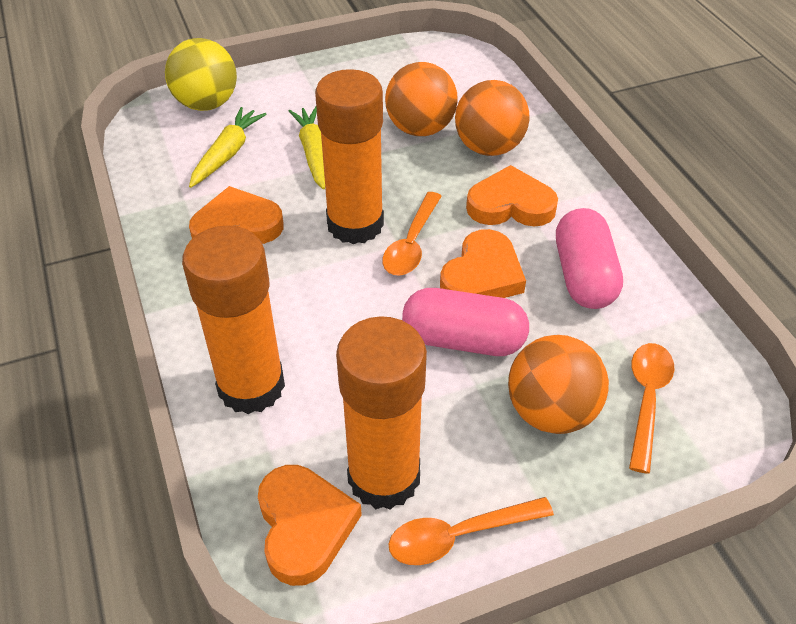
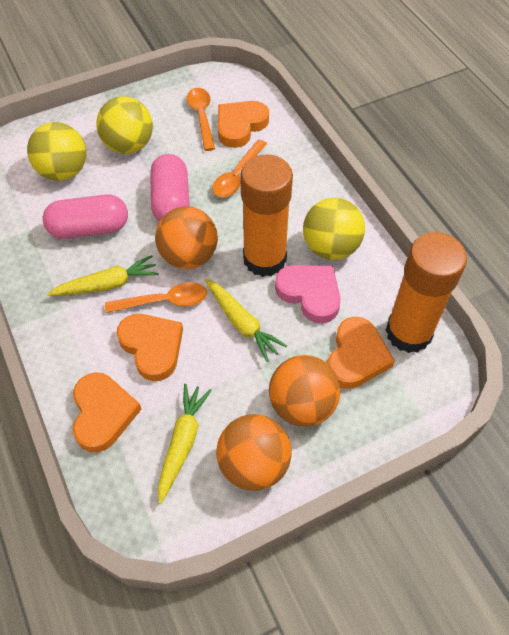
orange glue stick: [182,225,285,414] [315,69,384,244] [336,316,427,510] = 3 -> [240,154,293,277] [386,232,467,353] = 2
pink heart: none = 0 -> [275,265,341,323] = 1
yellow ball: [165,38,237,111] = 1 -> [27,122,86,181] [96,96,153,154] [303,198,365,260] = 3
yellow carrot: [189,107,267,188] [289,106,325,189] = 2 -> [47,255,159,296] [158,383,212,504] [205,279,287,362] = 3

